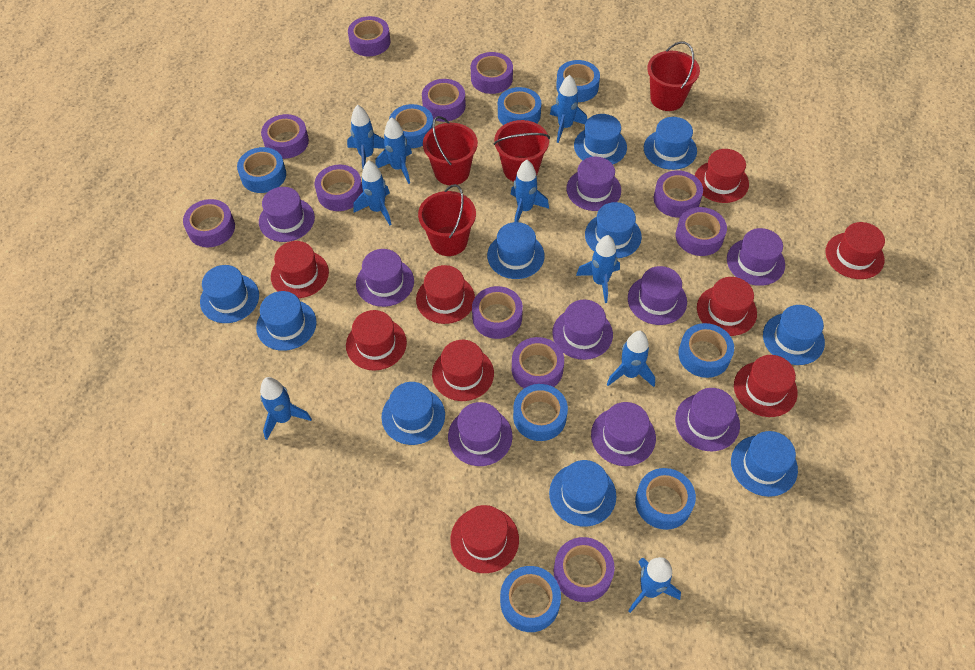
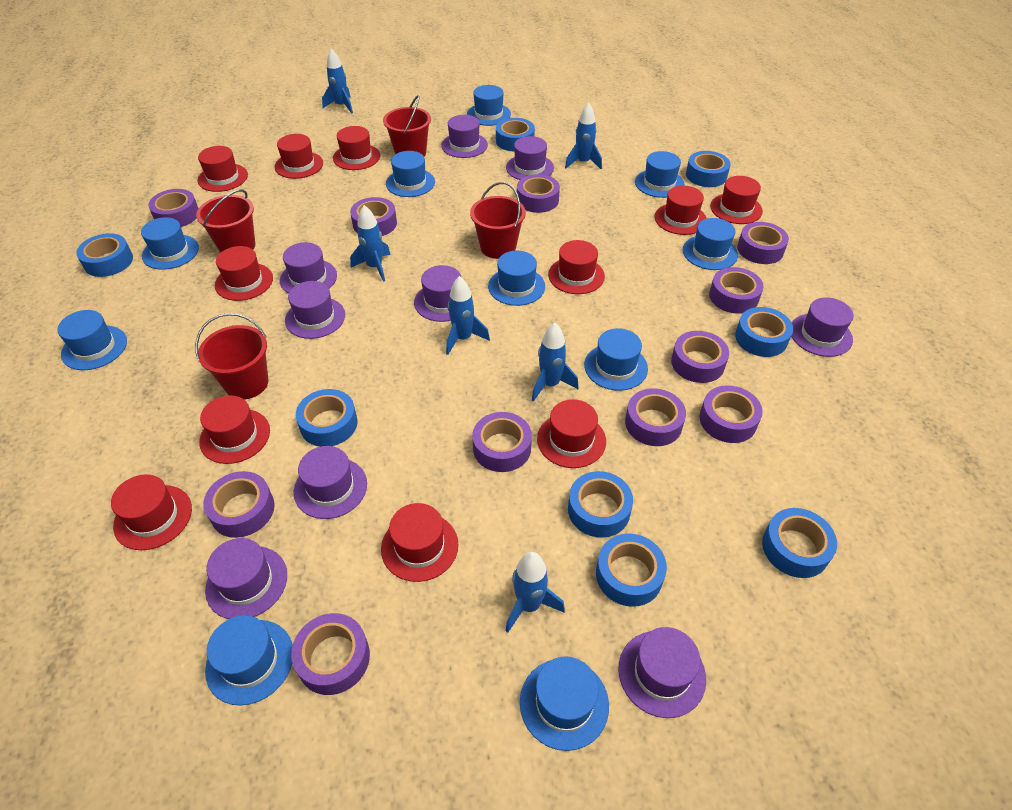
blue rocket: [260,377,312,440] [347,105,385,168] [354,160,392,225] [375,117,412,184] [510,160,549,222] [550,75,587,143] [576,235,620,303] [606,331,655,387] [628,557,681,613] = 9 -> [322,49,353,114] [350,205,391,282] [446,276,490,355] [505,552,565,633] [532,323,579,402] [565,103,602,169] = 6
red hat: [271,241,329,298] [346,310,407,370] [416,265,475,324] [432,340,494,401] [450,505,519,573] [694,149,749,203] [697,277,757,336] [734,355,798,417] [825,222,885,279] = 9 -> [111,474,192,550] [198,146,248,192] [199,395,270,464] [215,246,273,301] [275,134,323,179] [333,126,380,170] [381,503,459,582] [537,399,606,468] [548,240,605,294] [655,185,707,235] [710,176,763,224] = 11

